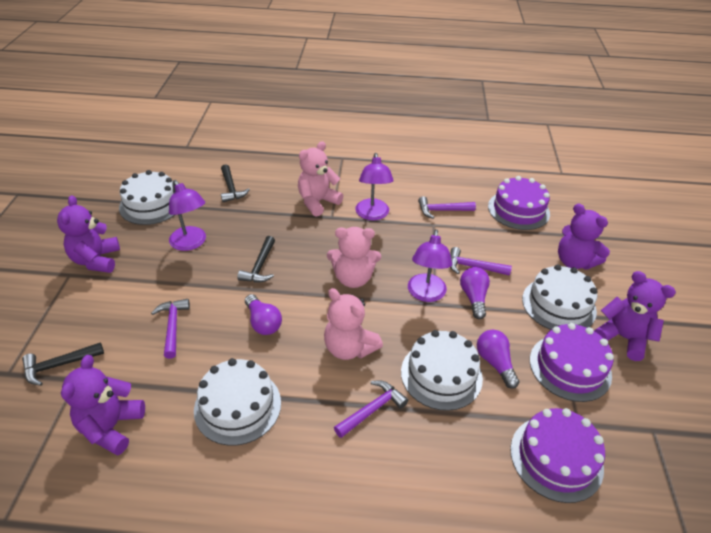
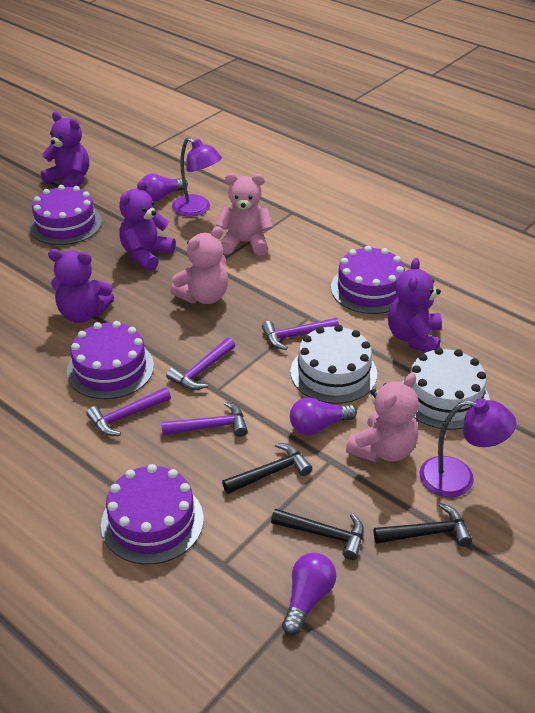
purple cake: [488,176,550,230] [510,408,605,503] [530,323,614,402] = 3 -> [29,185,102,245] [67,321,154,399] [101,464,204,565] [331,246,405,314] = 4
purple lamp: [169,180,206,251] [355,153,394,220] [408,229,452,302] = 3 -> [172,137,222,217] [419,398,516,497] = 2
white cake: [119,170,175,225] [194,358,281,446] [401,330,483,411] [522,265,598,330] = 4 -> [290,325,377,404] [403,347,490,430] = 2

